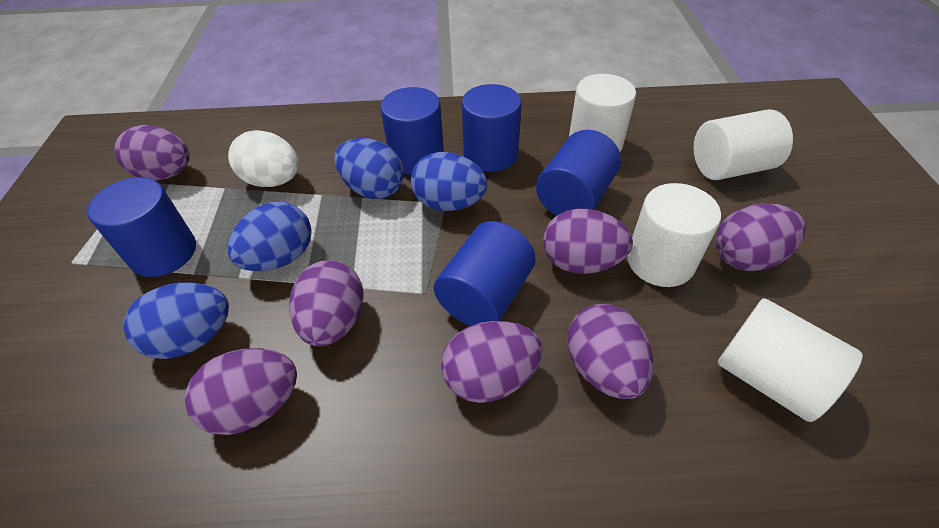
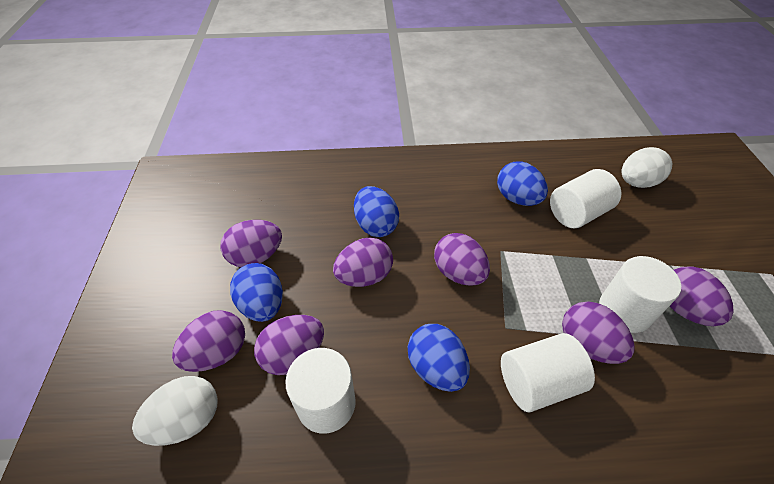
blue cylinder: [87,177,196,277] [380,87,444,175] [434,221,536,326] [462,84,522,172] [536,130,621,216] = 5 -> none = 0
white egg: [228,130,299,187] = 1 -> [132,376,218,446] [622,147,672,188] = 2

